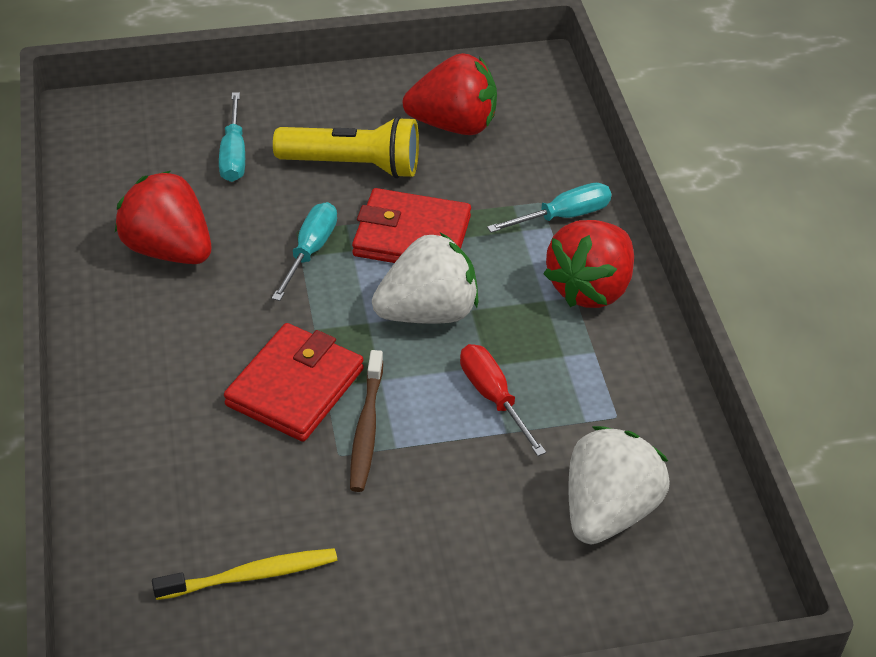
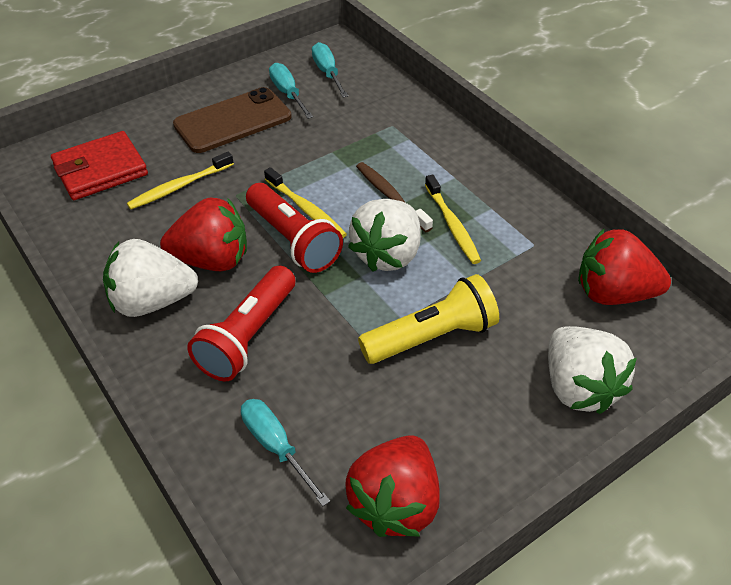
brown phone: none = 0 -> [173,87,291,153] = 1
red flashlight: none = 0 -> [187,266,295,381] [246,183,343,273] = 2
red screwdriver: [460,344,546,456] = 1 -> none = 0
red wallet: [224,323,364,442] [352,188,471,263] = 2 -> [51,131,148,200] = 1
white strawberry: [372,232,479,324] [568,426,670,544] = 2 -> [103,239,198,317] [348,199,421,272] [548,326,637,414] = 3
yellow toothbrush: [152,548,337,600] = 1 -> [127,152,234,209] [264,167,347,238] [425,174,481,264] = 3

